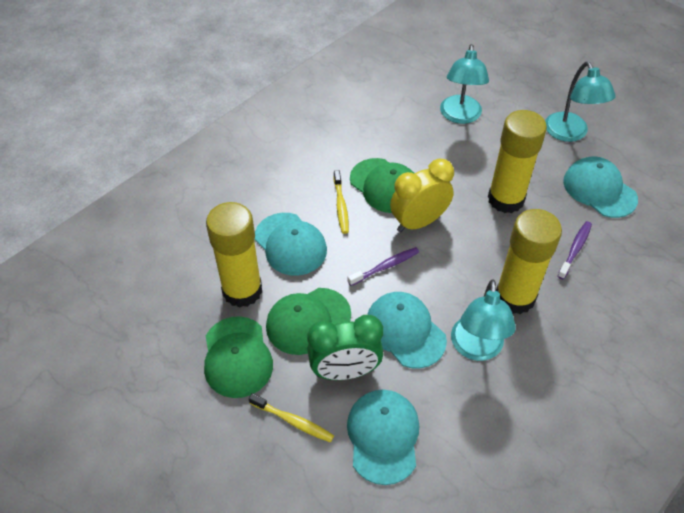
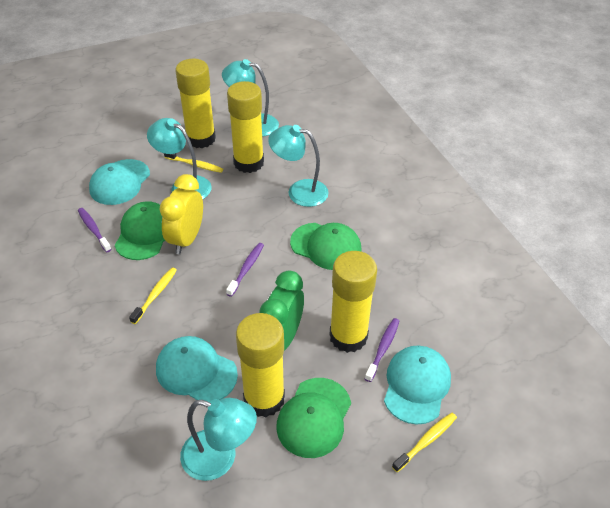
purple toothbrush: [348,247,419,286] [557,221,592,279] = 2 -> [78,208,112,252] [226,243,264,297] [365,318,399,382] = 3
turquoise cap: [255,213,327,276] [347,390,419,485] [367,292,447,368] [563,157,638,218] = 4 -> [89,159,150,205] [156,336,238,402] [384,345,451,425] = 3
turquoise lamp: [440,44,489,124] [451,280,516,361] [545,62,616,142] = 3 -> [147,118,211,199] [180,398,257,481] [222,59,279,136] [268,125,329,207] = 4
yellow glue stick: [206,202,262,308] [488,110,547,213] [496,209,562,314] = 3 -> [175,59,216,148] [227,81,264,173] [236,313,285,417] [329,251,377,353] = 4
yellow toothbrush: [249,393,334,442] [334,170,349,234] = 2 -> [129,267,177,324] [164,153,223,173] [392,413,457,472] = 3

